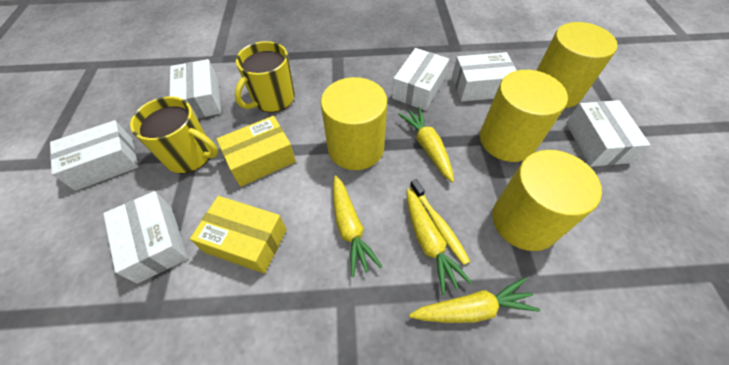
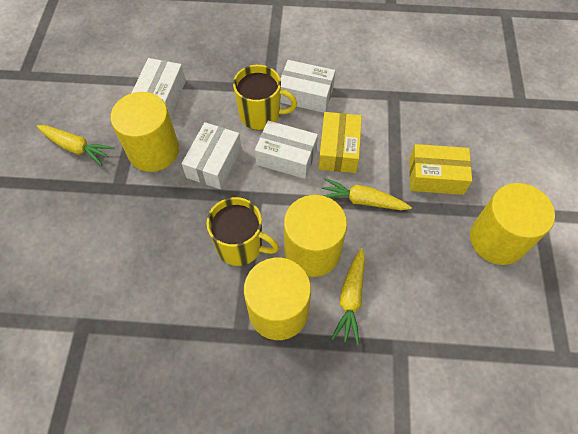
white box: [50,120,139,191] [103,191,188,284] [169,59,221,118] [392,48,449,111] [452,52,517,102] [566,100,650,167] = 6 -> [132,58,186,117] [182,122,241,189] [255,121,318,179] [280,60,335,113] = 4
yellow carrot: [333,175,382,277] [398,107,454,183] [406,188,472,295] [409,277,540,323] = 4 -> [37,125,114,166] [322,178,412,210] [331,248,365,345] = 3
yellow toothbrush: [410,179,470,265] = 1 -> none = 0

